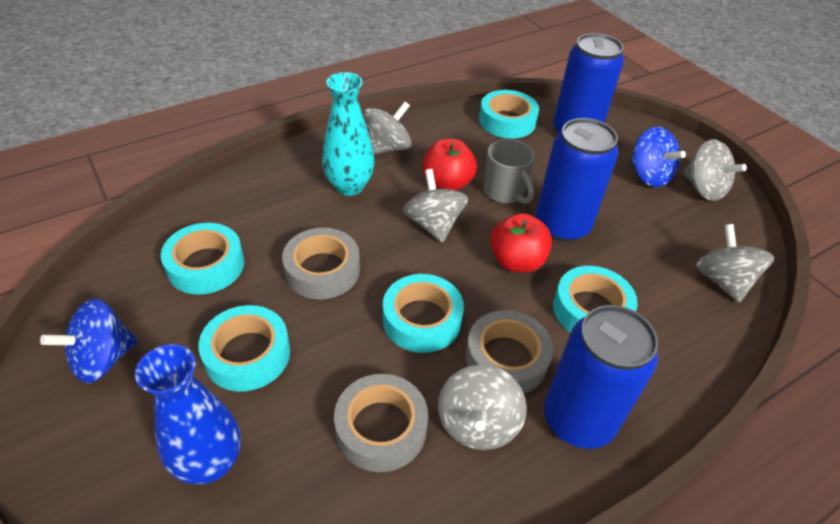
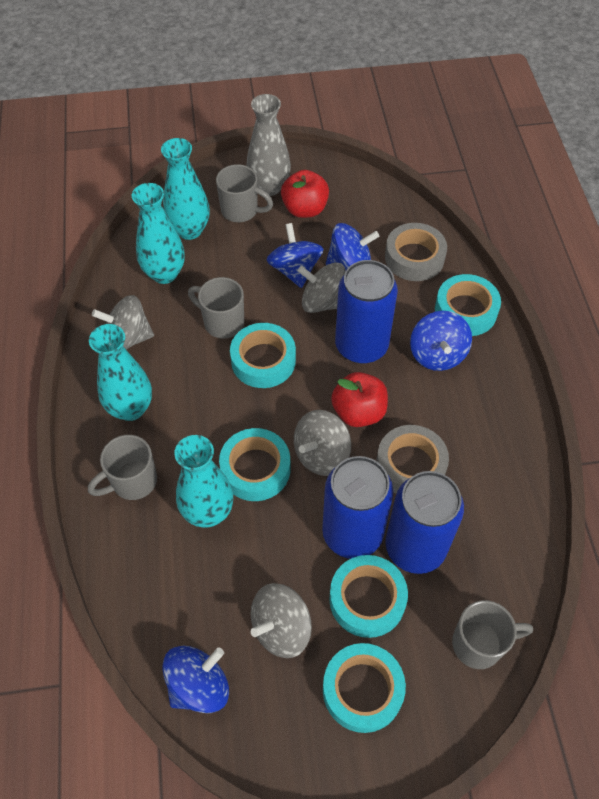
blue spinning top: [40,298,138,383] [631,127,686,187] = 2 -> [162,646,229,713] [266,223,323,288] [326,223,379,270] [410,311,472,371] = 4
blue vase: [135,344,241,484] = 1 -> none = 0
grey mug: [484,139,535,204] = 1 -> [88,435,157,500] [188,277,244,338] [216,164,273,222] [452,600,533,669] = 4
grey spinning top: [363,101,412,155] [402,169,468,243] [438,365,527,450] [683,139,747,201] [696,224,775,303] = 5 -> [92,295,154,349] [251,583,312,658] [294,410,351,476] [297,262,346,313] = 4
grey tape: [282,228,360,299] [334,374,428,472] [466,310,553,393] = 3 -> [376,425,449,494] [385,223,447,281] = 2
grey vase: none = 0 -> [246,94,291,196] = 1
turquoise vase: [322,72,374,196] = 1 -> [89,324,152,421] [132,183,185,284] [161,138,210,240] [174,435,233,528] = 4

